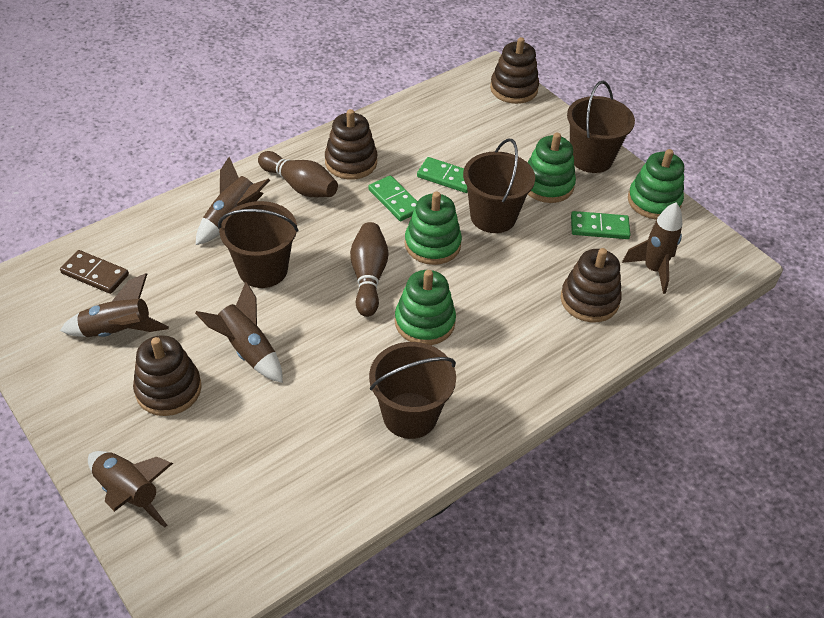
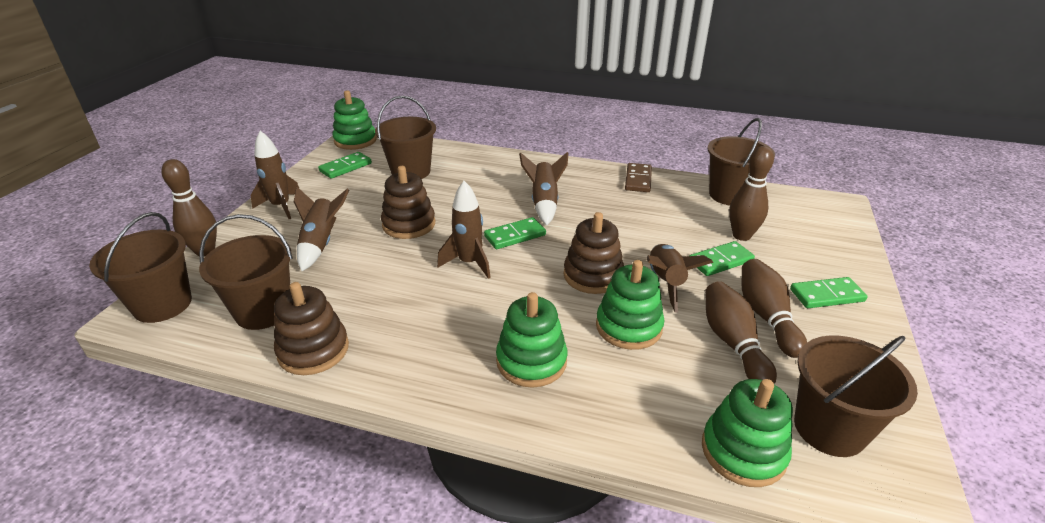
brown bowling pin: [258,151,338,197] [350,222,388,317] = 2 -> [162,159,217,256] [705,281,777,384] [729,146,774,241] [741,259,807,358] = 4
brown bucket: [218,201,298,288] [369,342,456,439] [463,138,535,233] [567,81,635,173] = 4 -> [89,212,192,323] [199,214,293,330] [375,96,436,179] [707,118,775,205] [794,335,918,457] = 5
brown stacking toy: [133,335,202,416] [325,109,377,179] [490,37,539,104] [561,248,622,322] = 4 -> [274,282,349,375] [381,166,435,239] [564,212,624,294] = 3
green domino: [368,175,418,221] [417,157,468,193] [571,211,631,239] = 3 -> [318,152,372,179] [484,217,546,249] [689,241,755,276] [790,277,868,308] = 4

